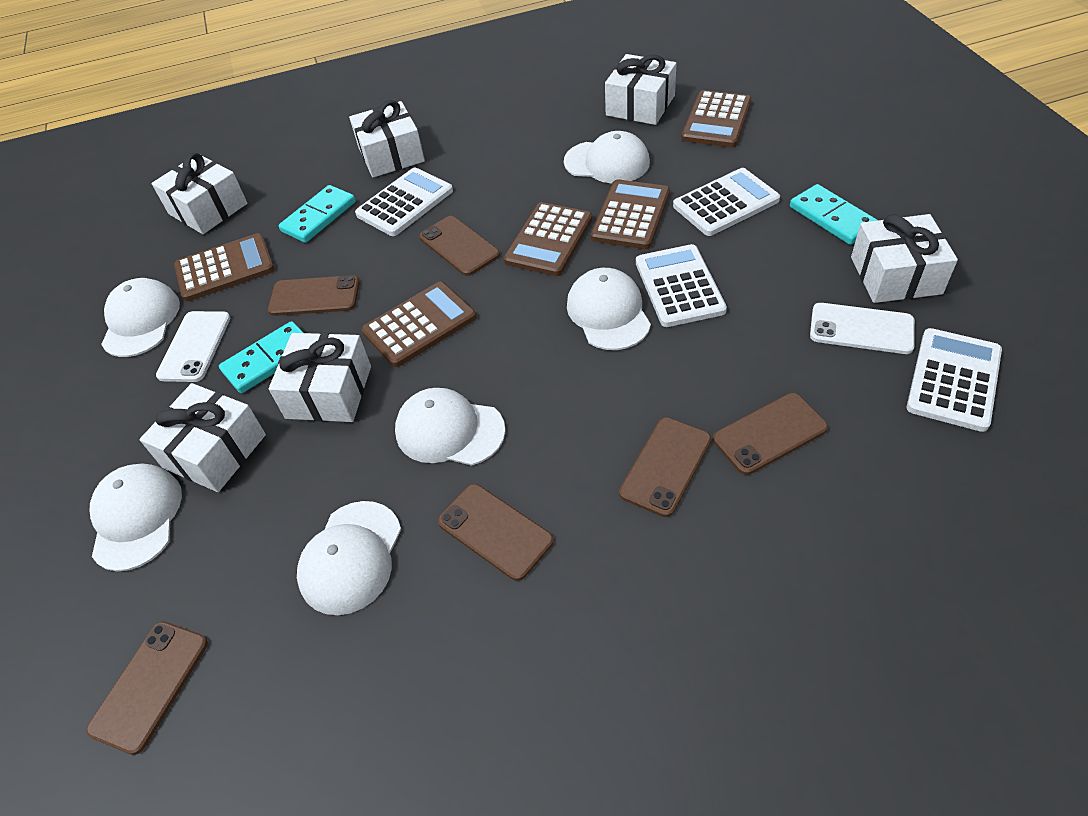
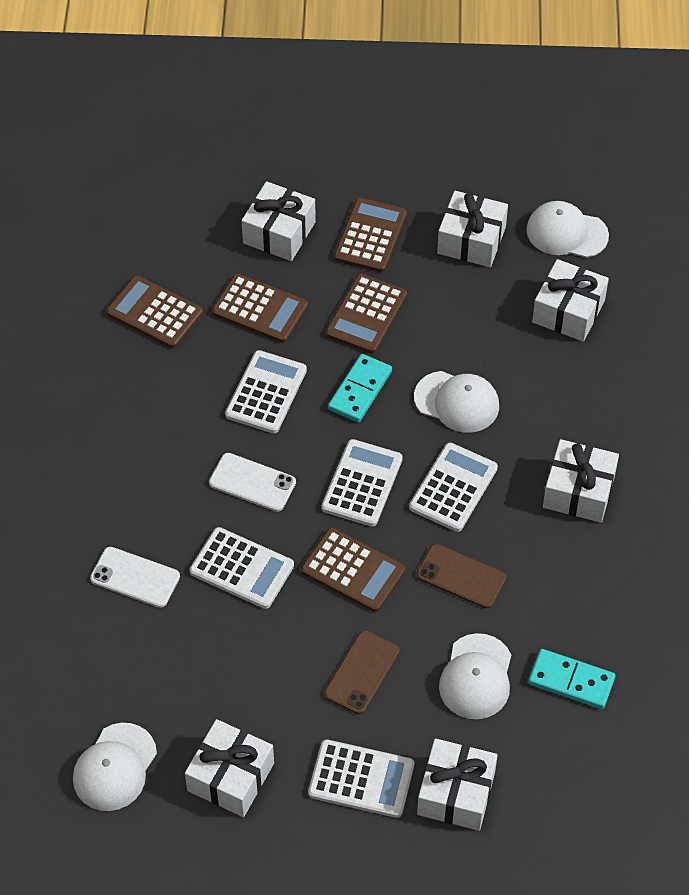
brown phone: [86,621,208,755] [268,275,360,316] [419,216,500,276] [438,484,554,581] [619,417,711,517] [713,393,828,475] = 6 -> [324,630,400,714] [416,544,506,608] = 2
turquoise domino: [219,321,304,393] [279,185,356,243] [790,184,878,245] = 3 -> [328,354,392,423] [529,649,615,709] = 2
white calculator: [355,168,453,236] [636,244,727,327] [673,168,780,236] [907,328,1002,432] = 4 -> [190,527,294,609] [225,350,307,433] [308,739,414,818] [321,439,403,527] [409,443,498,532] = 5
white cap: [90,463,182,571] [101,278,180,357] [297,501,401,615] [395,388,506,466] [564,131,650,184] [567,268,651,350] = 6 -> [73,723,157,811] [414,371,499,433] [439,633,511,719] [526,201,609,258] = 4

